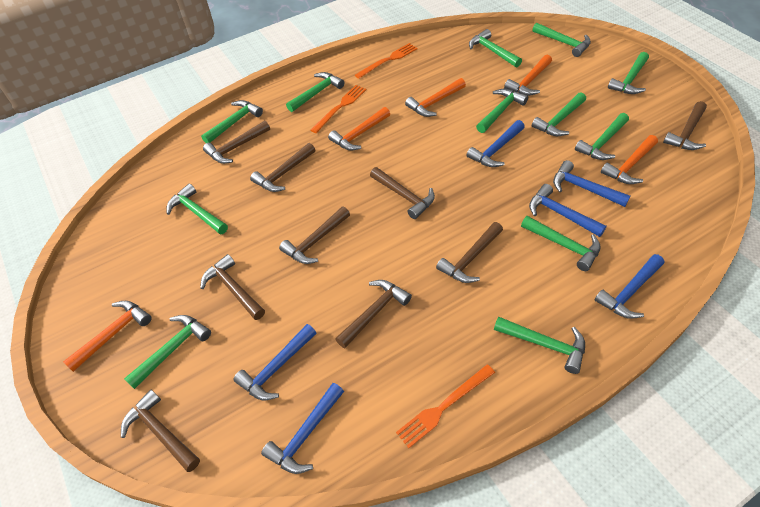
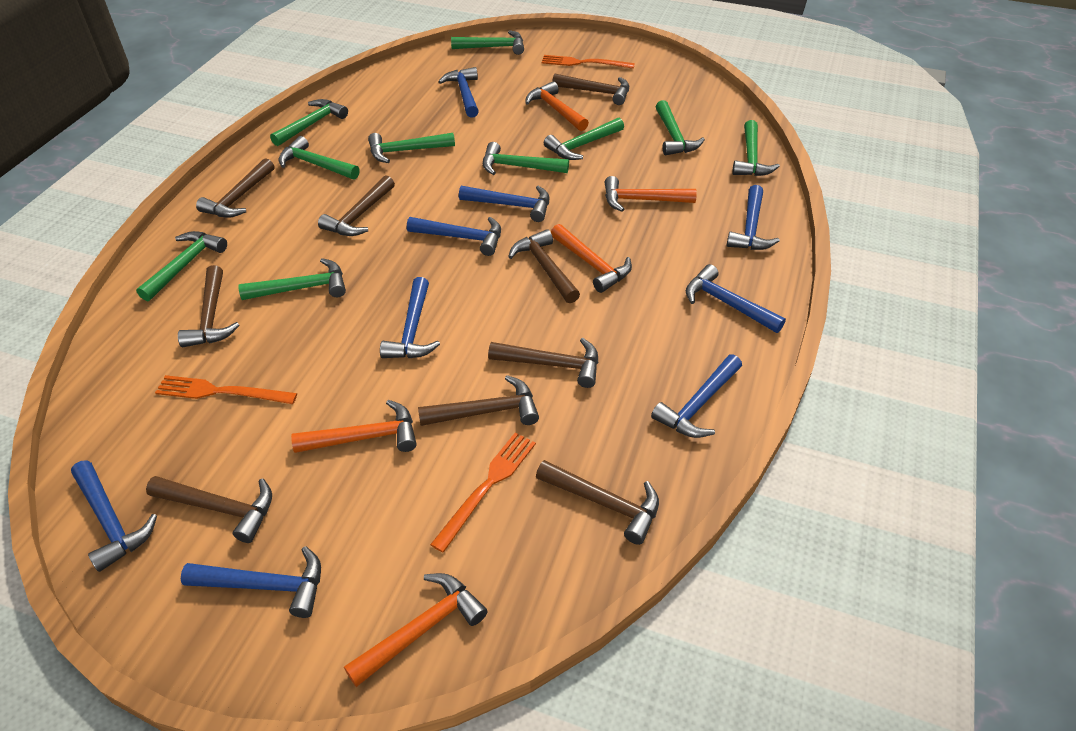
blue hammer: [233,324,316,400] [261,383,344,474] [467,120,525,167] [529,184,607,237] [553,160,630,207] [595,254,664,319] = 6 -> [71,460,157,572] [181,546,321,618] [380,277,440,358] [407,217,501,256] [438,67,479,118] [459,186,549,222] [651,354,742,438] [686,264,786,333] [726,185,780,250] = 9
green hammer: [124,315,211,389] [166,184,228,235] [201,100,263,143] [286,72,345,112] [469,29,522,67] [476,89,528,133] [494,317,585,374] [521,216,601,271] [532,23,591,57] [532,92,586,136] [575,113,629,160] [608,52,649,94] = 12 -> [136,231,227,301] [238,258,346,300] [270,99,348,146] [279,136,360,179] [368,133,455,163] [451,30,524,55] [483,142,569,175] [544,118,624,160] [656,100,705,155] [732,120,780,176] = 10

